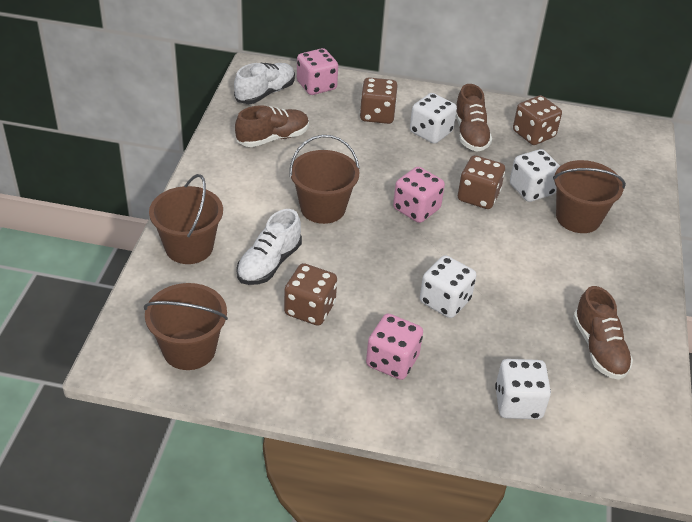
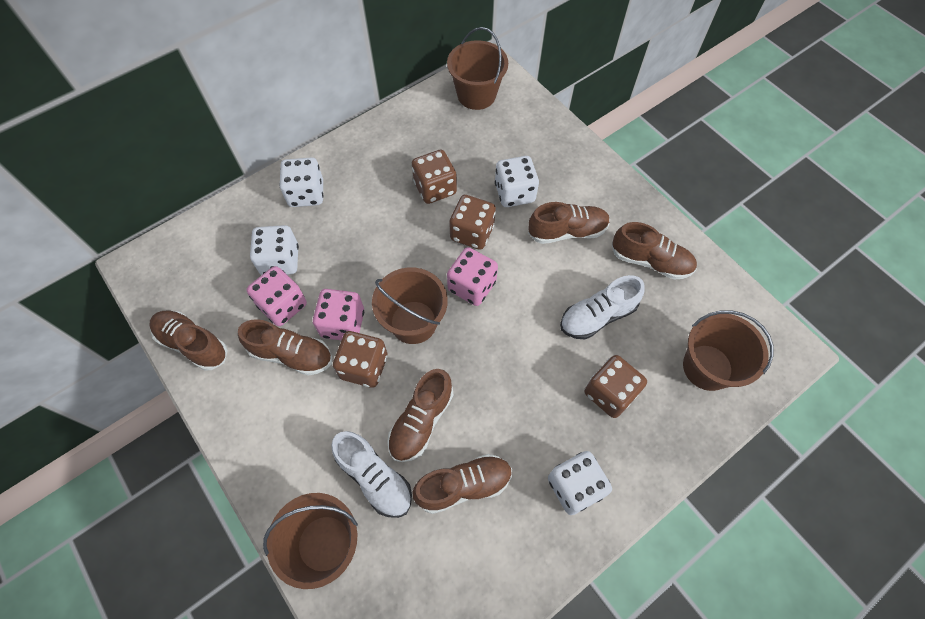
brown shoe: [235,105,309,147] [456,84,492,152] [573,286,633,380] = 3 -> [149,311,228,371] [238,319,332,375] [387,369,454,462] [413,454,512,514] [528,202,610,244] [612,222,697,280] = 6

